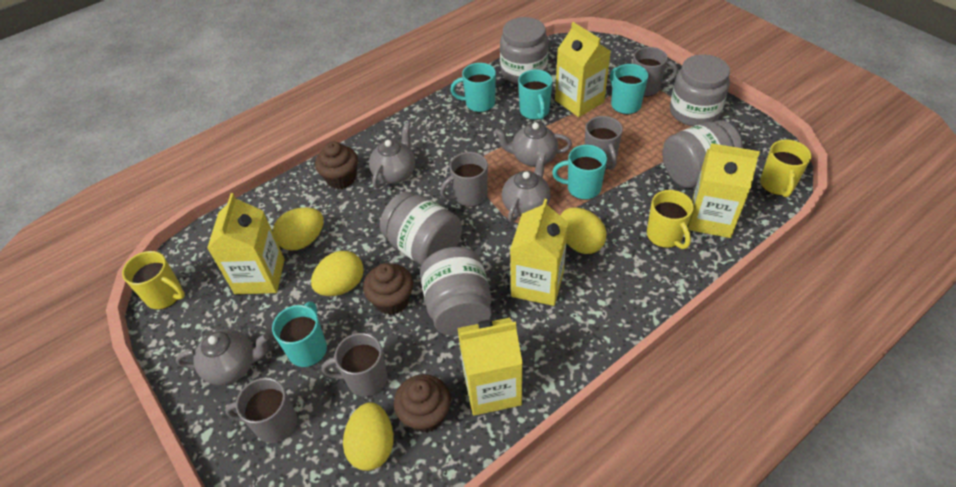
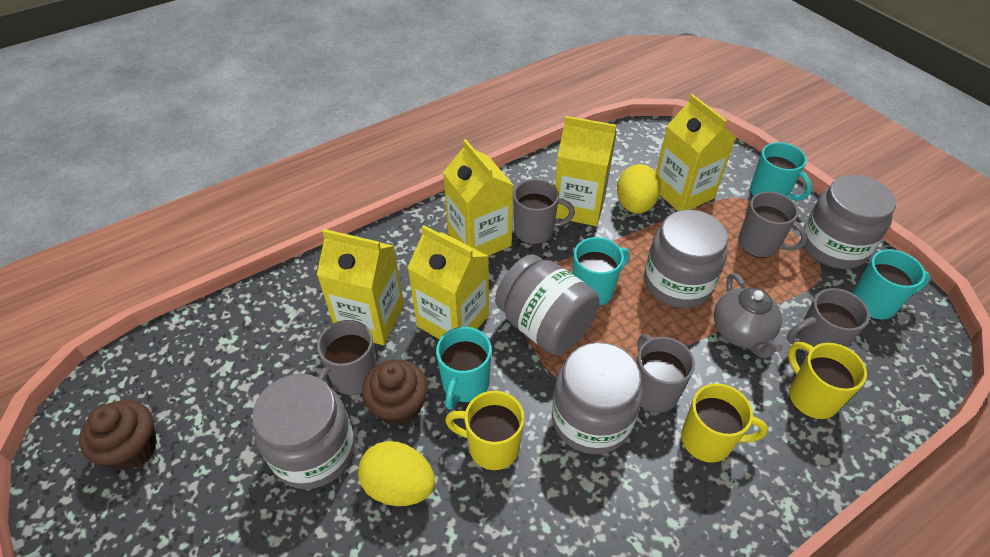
brown cupcake: [315,141,358,189] [363,263,413,315] [394,374,451,433] = 3 -> [79,400,157,470] [362,359,428,427] = 2
grey teapot: [176,329,269,385] [369,123,415,189] [494,123,572,167] [502,153,551,222] = 4 -> [714,273,783,359] = 1
turquoise mug: [272,302,327,367] [450,63,496,112] [518,70,553,120] [552,145,607,200] [610,64,648,115] = 5 -> [436,327,492,410] [572,237,630,306] [750,142,812,201] [852,249,930,320] = 4
yellow egg: [273,207,324,251] [311,251,364,296] [343,402,394,471] [561,207,606,254] = 4 -> [358,441,435,506] [617,164,661,213] = 2

